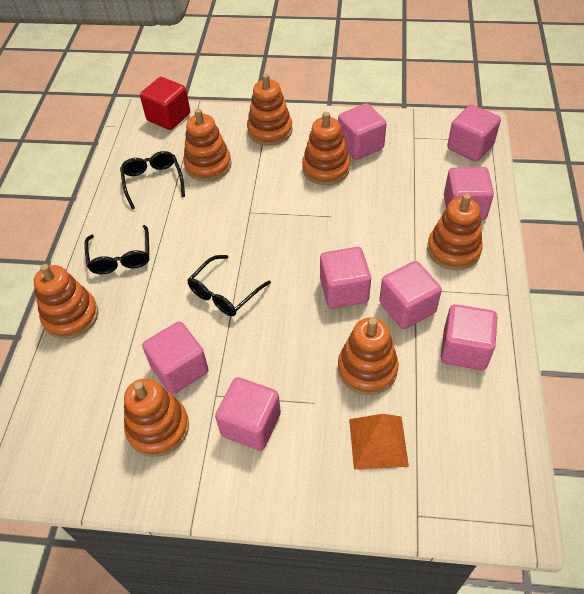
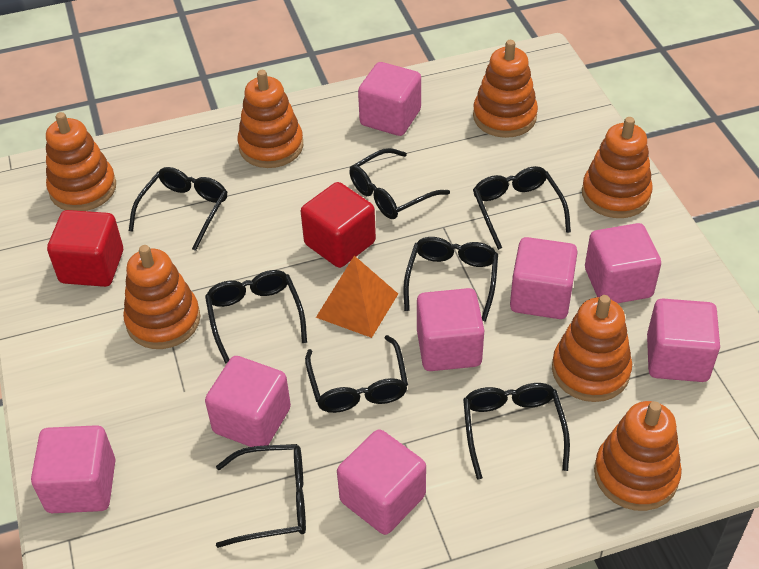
black glasses: [84,225,149,274] [120,151,185,210] [187,255,271,316] = 3 -> [129,167,227,251] [205,270,307,364] [216,444,306,548] [305,335,408,413] [349,148,450,219] [404,237,498,322] [463,383,570,480] [473,166,571,250] = 8
red cube: [140,77,190,130] = 1 -> [47,210,123,287] [301,182,376,268] = 2

